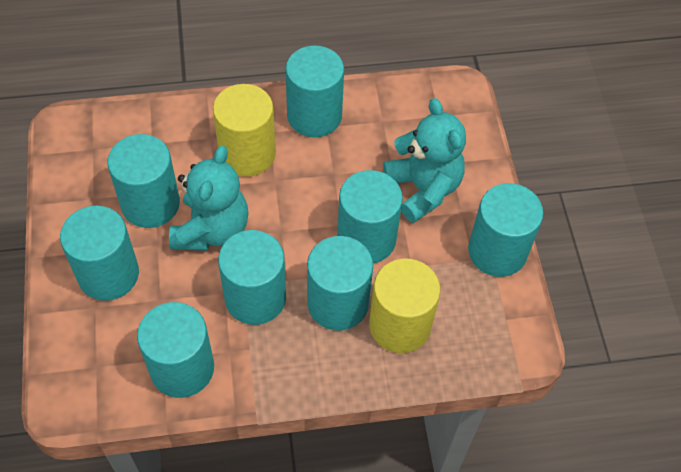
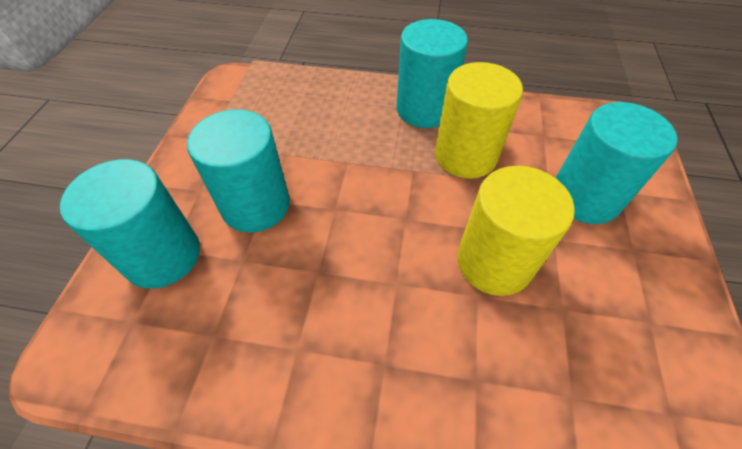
turquoise cylinder: [60,206,139,301] [107,134,180,228] [137,302,214,398] [218,230,286,325] [286,46,344,137] [307,236,373,331] [337,170,403,263] [468,183,543,277] = 8 -> [60,159,200,289] [187,109,290,233] [396,19,468,128] [556,102,678,224] = 4
turquoise teddy bear: [169,146,248,251] [383,98,466,223] = 2 -> none = 0

